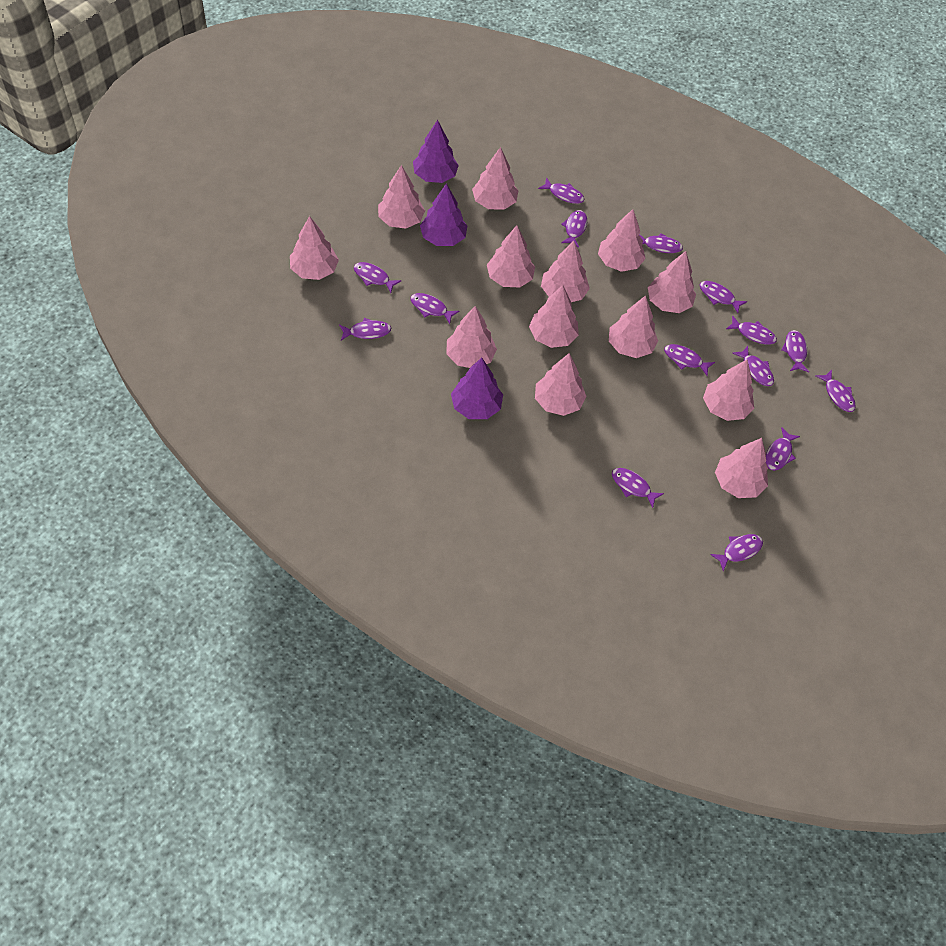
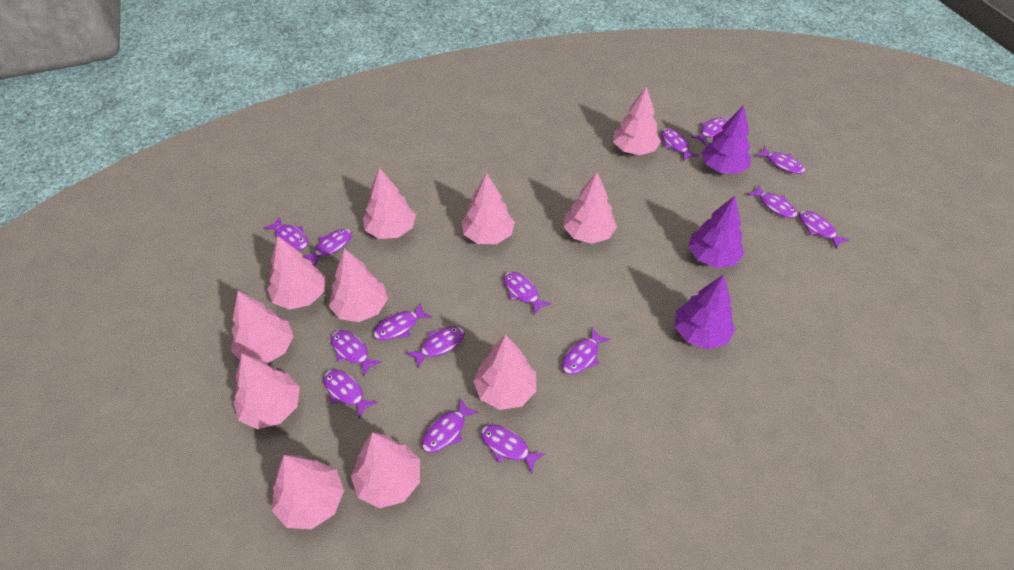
pink tree: [290,216,339,280] [378,165,425,229] [446,306,497,368] [472,147,519,210] [487,225,535,287] [529,285,579,348] [535,353,587,416] [541,241,590,302] [598,209,646,272] [609,295,658,358] [648,251,696,313] [703,360,754,421] [715,438,768,498] = 13 -> [231,291,294,363] [234,354,300,429] [267,235,325,310] [272,455,344,529] [329,248,388,322] [351,432,420,508] [363,168,416,239] [462,173,515,244] [473,335,536,410] [563,172,617,244] [613,86,661,155] = 11

